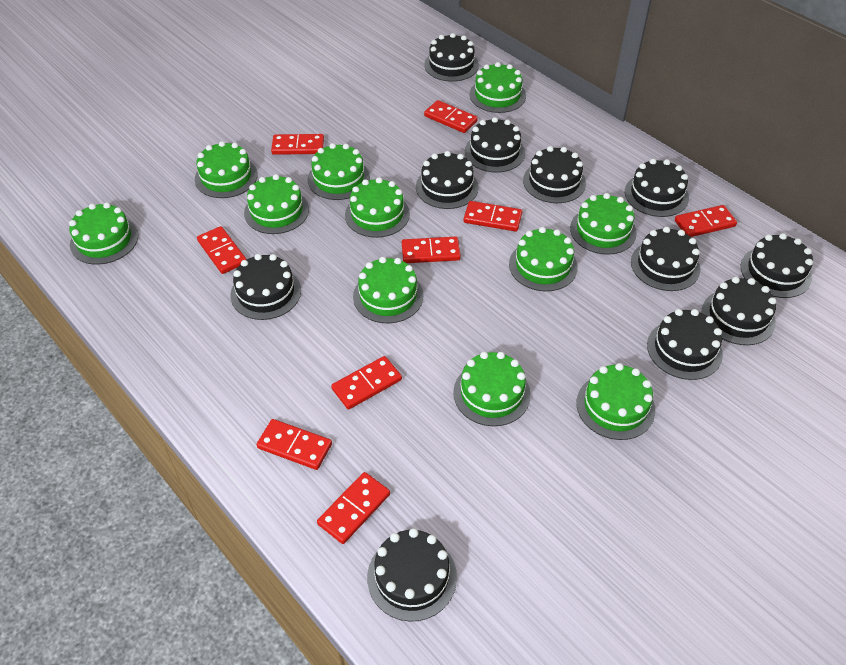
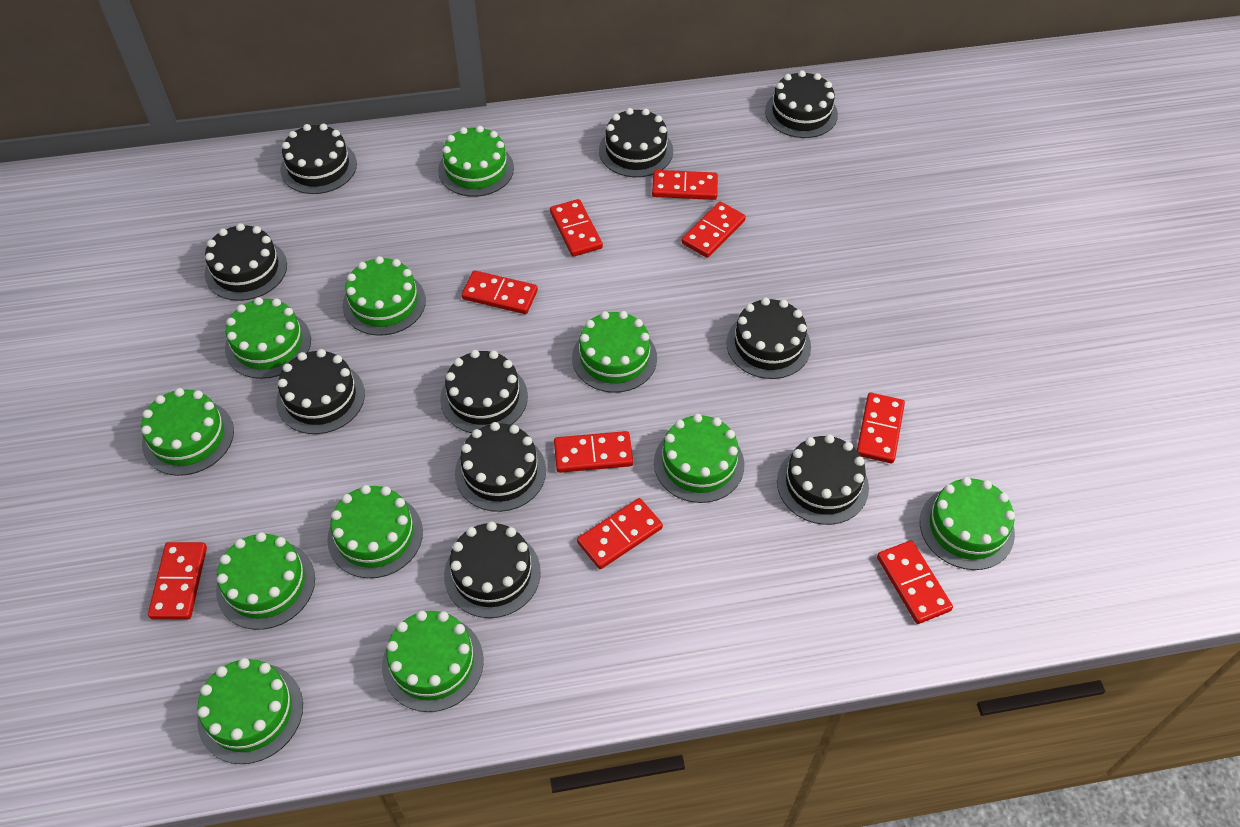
black cake: [231,254,301,320] [367,528,457,622] [416,151,479,209] [424,33,479,82] [465,117,525,172] [523,146,586,203] [625,159,689,217] [631,227,700,291] [647,309,723,380] [702,277,777,345] [741,233,813,298] = 11 -> [205,223,287,301] [276,349,365,434] [280,124,357,194] [440,350,528,433] [444,521,541,618] [455,422,546,512] [599,108,673,177] [726,297,811,379] [765,70,838,138] [777,434,869,525] = 10

